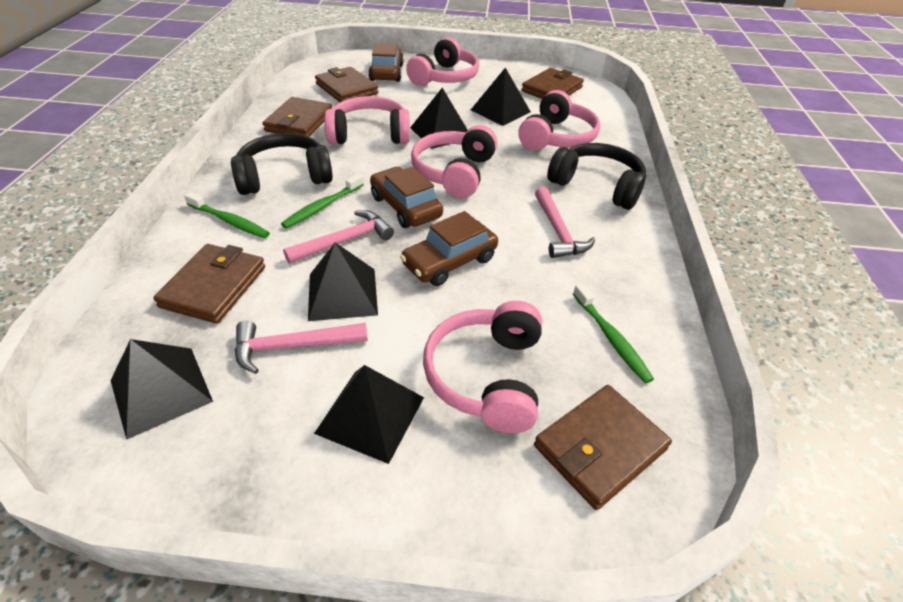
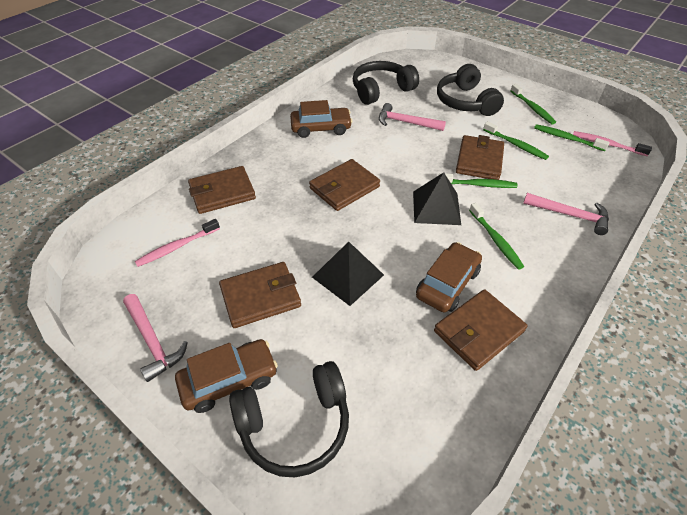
black headphones: [231,133,333,195] [547,143,646,210] = 2 -> [229,361,349,477] [353,61,419,105] [437,64,504,116] = 3
black pyramid: [110,339,213,440] [308,242,378,321] [314,365,424,464] [410,88,468,149] [471,68,531,126] = 5 -> [312,241,384,306] [413,172,461,225] = 2
green toothbrush: [184,192,270,238] [281,174,364,228] [573,284,654,383] = 3 -> [439,173,518,188] [469,203,524,270] [483,121,549,160] [510,84,556,125] [534,124,610,151] = 5
pink headphones: [324,96,410,144] [406,37,479,86] [411,125,497,198] [423,301,542,433] [518,90,600,150] = 5 -> none = 0
pink toothbrush: none = 0 -> [135,219,220,267] [573,131,652,156] = 2

